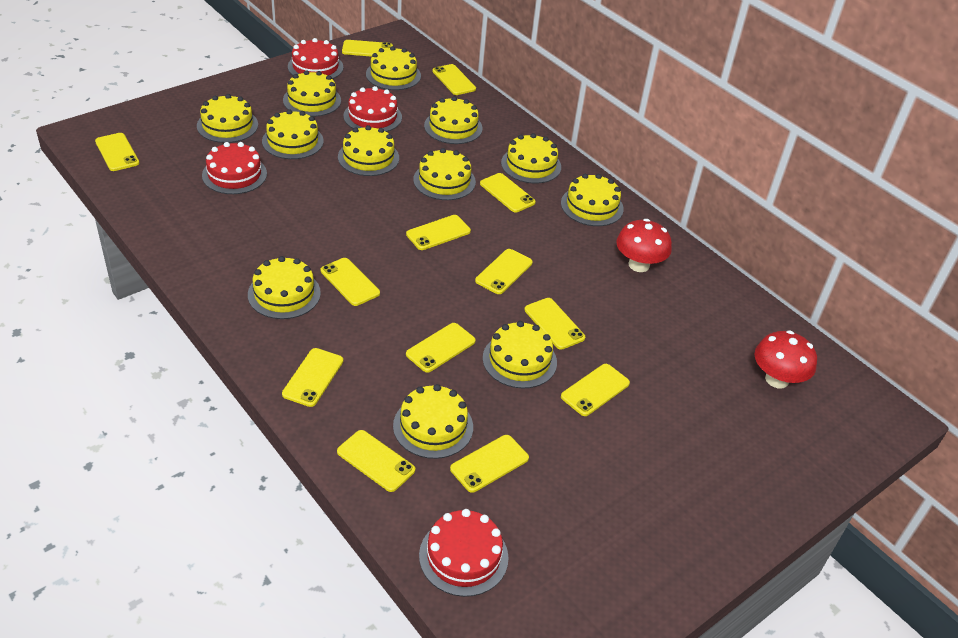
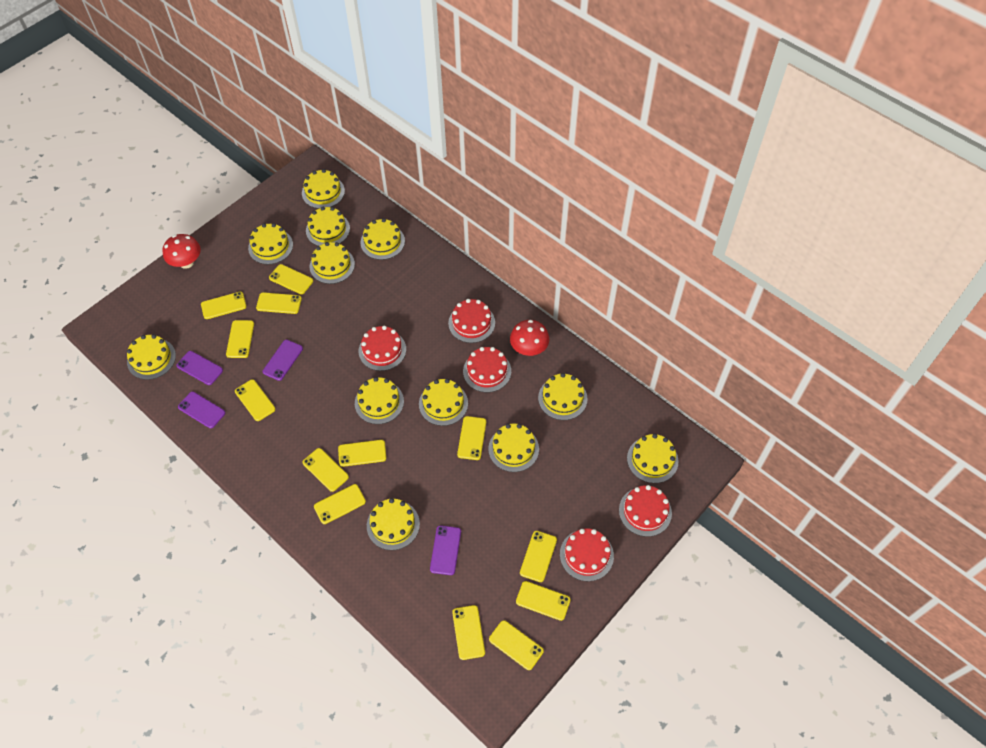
purple phone: none = 0 -> [176,351,223,385] [178,392,225,428] [263,340,303,381] [430,525,461,575] = 4
red cake: [202,142,267,194] [288,38,343,79] [343,86,402,132] [419,509,509,597] = 4 -> [359,326,406,371] [448,299,495,343] [463,347,511,392] [560,528,614,581] [619,485,672,537] = 5

